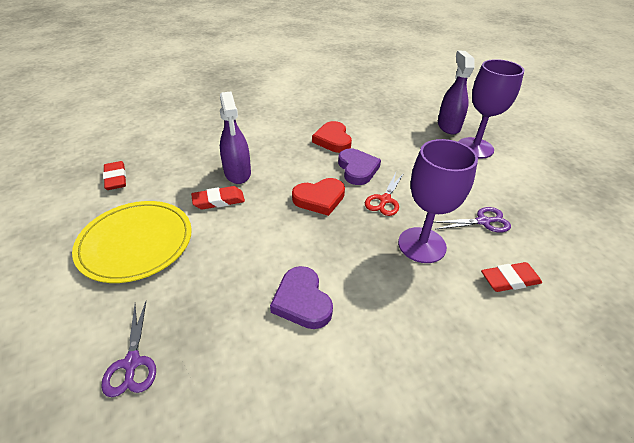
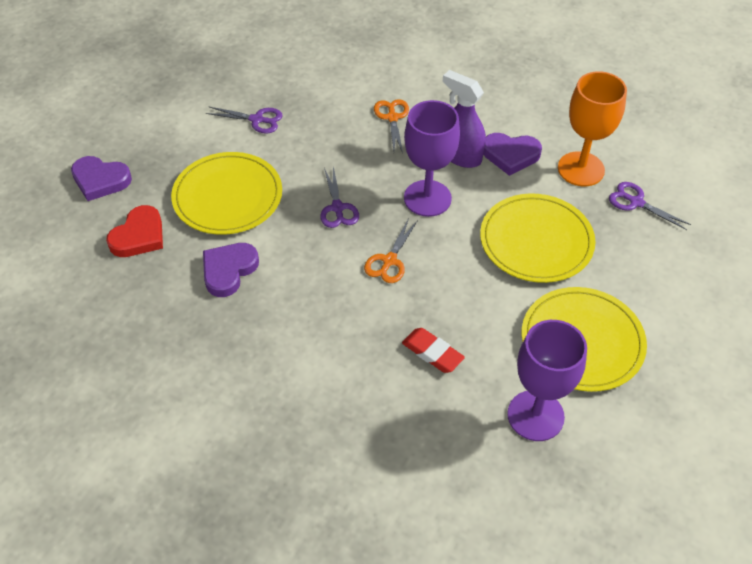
orange goblet: none = 0 -> [558,71,627,186] = 1
orange scissors: none = 0 -> [364,218,418,283] [374,99,409,153] = 2
purple heart: [270,266,333,329] [338,149,381,185] = 2 -> [71,156,132,201] [203,243,259,297] [483,133,542,176] = 3
purple scissors: [101,301,156,397] [433,207,511,232] = 2 -> [206,106,283,134] [320,166,359,228] [609,182,691,230] = 3
purple spray bottle: [220,91,251,184] [438,51,475,134] = 2 -> [443,70,486,168] = 1
red eraser: [103,161,126,190] [191,186,245,209] [481,262,542,292] = 3 -> [402,328,465,373] = 1
red heart: [292,178,345,216] [312,121,352,153] = 2 -> [106,205,163,257] = 1
red scissors: [365,173,404,216] = 1 -> none = 0
yellow plate: [72,201,192,283] = 1 -> [171,152,282,235] [480,193,596,283] [522,287,647,392] = 3

